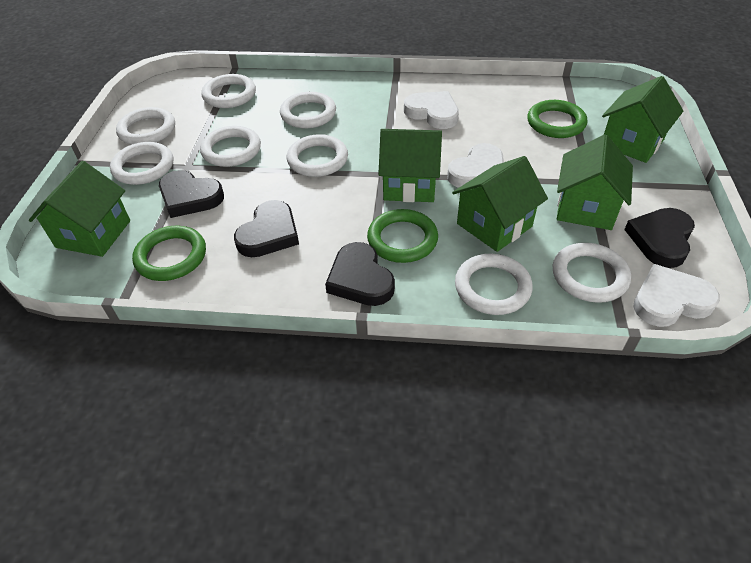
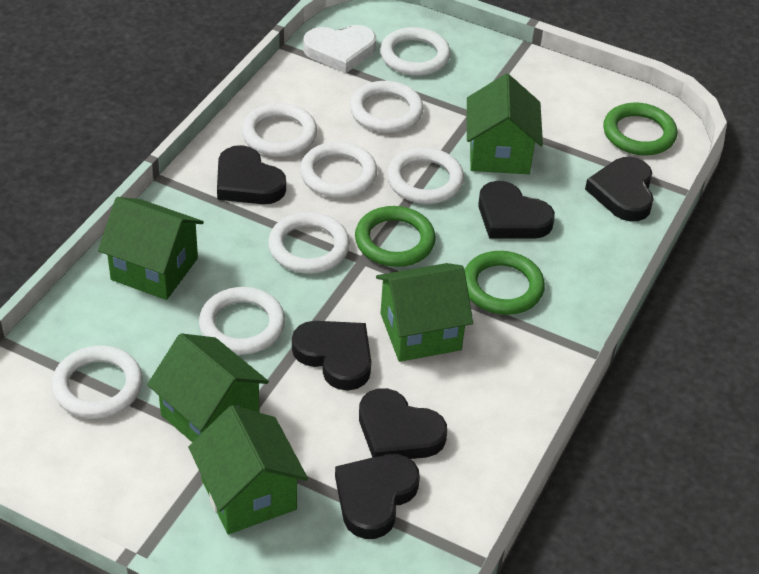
black heart: [159,170,224,218] [234,200,299,257] [325,242,395,306] [624,208,695,268] = 4 -> [217,145,286,204] [292,321,371,390] [335,454,420,539] [359,388,447,459] [478,181,555,239] [585,157,654,221] = 6
white heart: [404,91,459,129] [447,143,504,188] [633,264,720,327] = 3 -> [303,25,376,73] = 1

